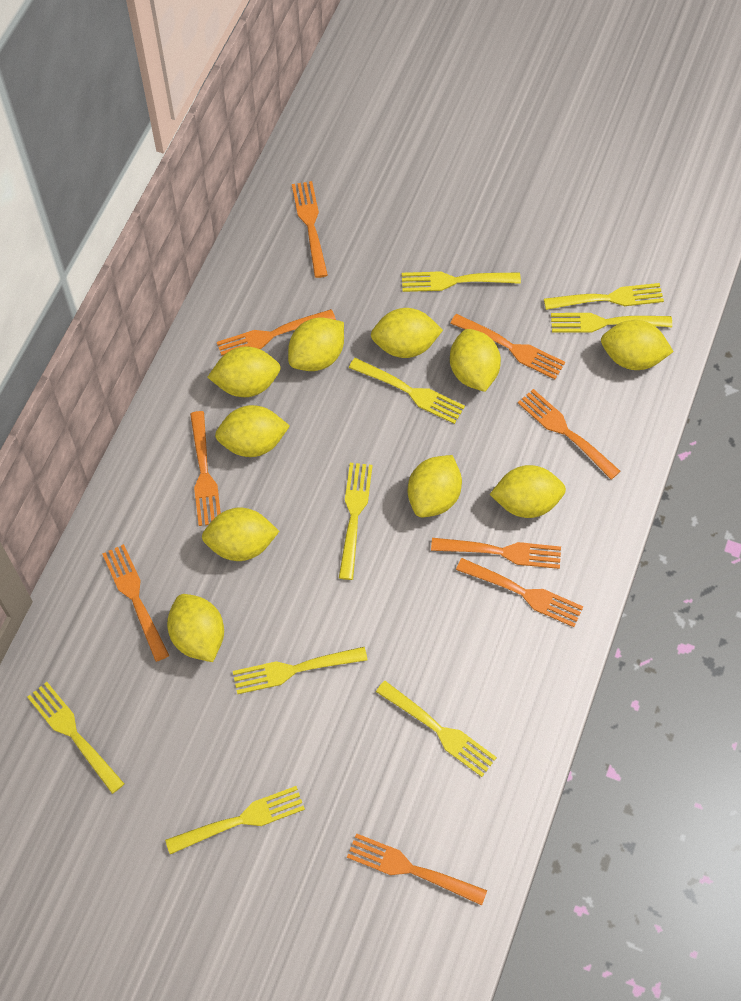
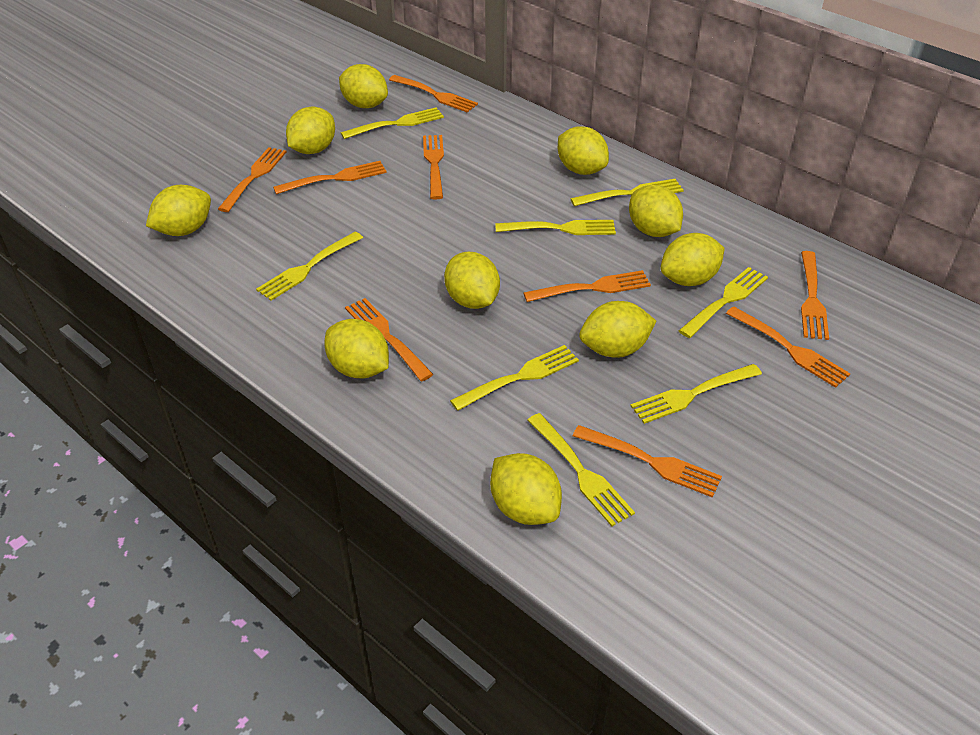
yellow fork: [27,682,124,794] [165,786,305,854] [233,647,368,694] [339,463,373,580] [349,358,465,424] [376,681,497,777] [402,271,521,292] [544,283,664,310] [551,313,672,333] = 9 -> [256,232,363,301] [341,107,444,139] [450,345,579,411] [495,220,616,235] [527,413,635,526] [571,179,683,206] [630,364,762,424] [679,267,768,338] = 8

